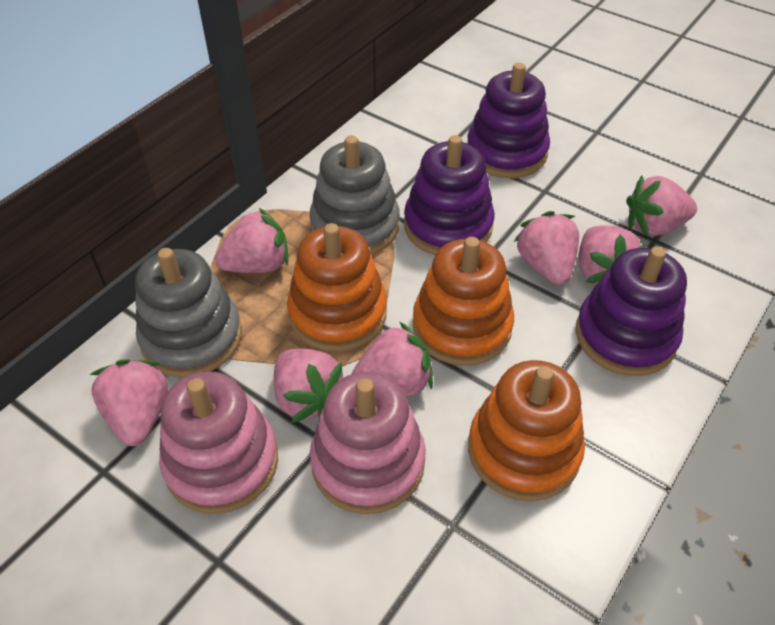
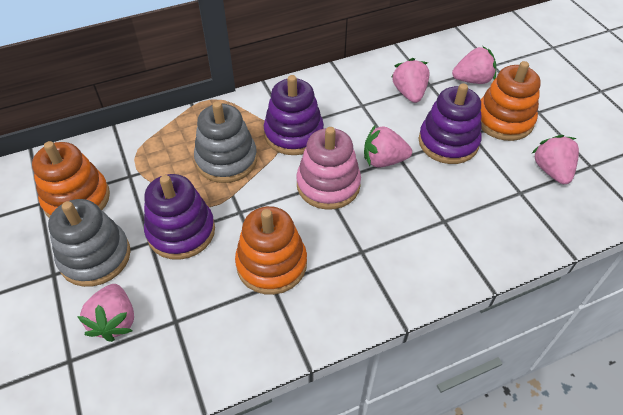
pink stacking toy: [159,371,278,514] [310,372,426,514] = 2 -> [296,127,361,210] = 1
pink strawberry: [90,359,168,446] [215,208,288,273] [274,349,343,423] [351,322,433,396] [514,211,579,285] [579,225,646,285] [626,175,697,236] = 7 -> [77,284,134,342] [364,124,412,168] [392,58,430,103] [452,46,496,84] [531,135,579,184] = 5

